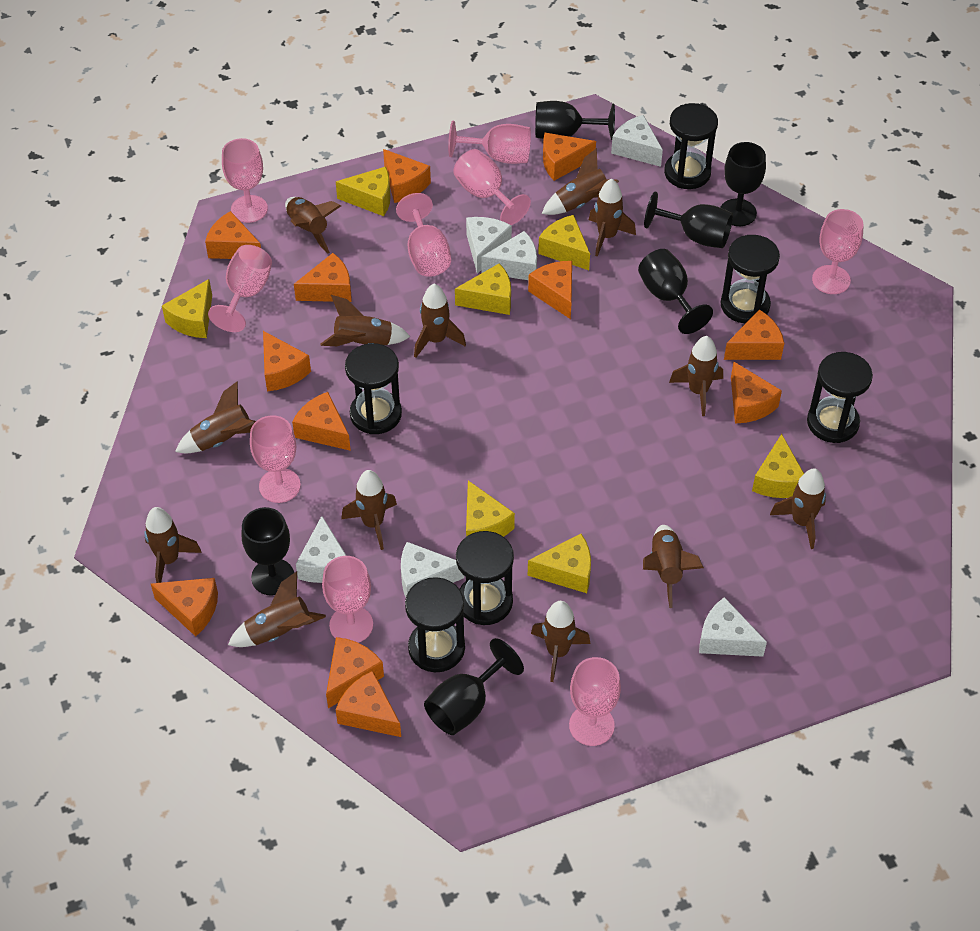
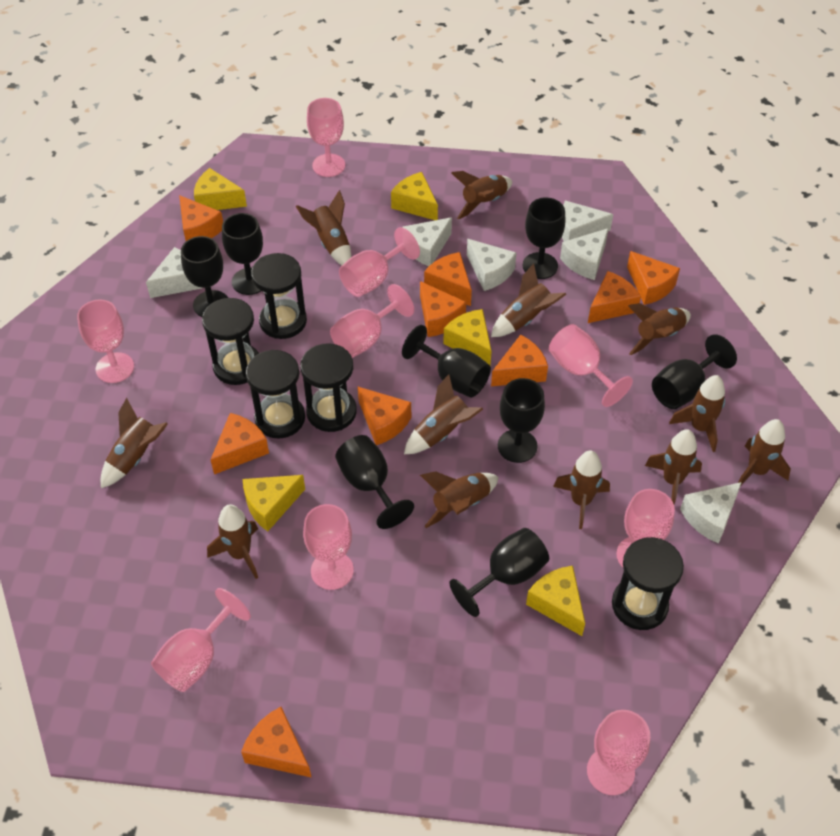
black goblet: [242,507,294,596] [424,638,524,735] [535,101,615,140] [638,249,713,334] [644,192,733,248] [720,142,766,226] = 6 -> [181,236,228,317] [222,213,263,295] [335,435,414,529] [402,325,491,397] [450,528,549,617] [498,378,545,463] [522,197,566,279] [652,334,737,409] = 8
black hourglass: [345,343,402,434] [405,577,465,672] [456,531,514,625] [664,103,718,189] [720,235,780,323] [807,352,873,443] = 6 -> [202,298,259,385] [246,350,305,438] [251,253,307,339] [300,343,357,432] [612,537,684,630] = 5
brown rocket: [144,507,202,583] [175,381,256,453] [228,571,326,647] [285,197,341,254] [321,295,411,346] [341,470,397,550] [414,284,466,358] [531,601,591,682] [542,148,619,215] [589,178,636,257] [643,525,704,608] [669,336,723,416] [770,468,826,549] = 13 -> [101,398,168,488] [207,505,258,579] [296,190,351,265] [404,374,483,454] [420,471,499,528] [451,171,512,220] [491,263,567,337] [553,450,610,529] [628,303,691,355] [645,429,702,504] [669,375,725,452] [738,419,791,485] = 12
orange cheese: [151,578,218,637] [205,211,261,259] [263,331,311,391] [292,392,351,451] [294,253,351,302] [326,637,384,708] [336,671,401,737] [383,149,431,203] [528,261,572,319] [543,133,596,181] [724,309,784,360] [731,362,782,423] = 12 -> [179,195,223,241] [211,413,269,474] [241,707,312,778] [358,387,411,445] [420,281,466,337] [424,252,472,306] [491,335,548,386] [588,271,641,323] [627,251,680,305] = 9
yellow cheese: [162,279,212,338] [336,167,391,216] [455,263,511,315] [466,480,515,537] [528,534,591,593] [538,215,590,270] [752,434,804,498] = 7 -> [194,168,247,210] [243,475,305,531] [391,172,438,220] [443,309,492,365] [526,566,585,636] = 5

